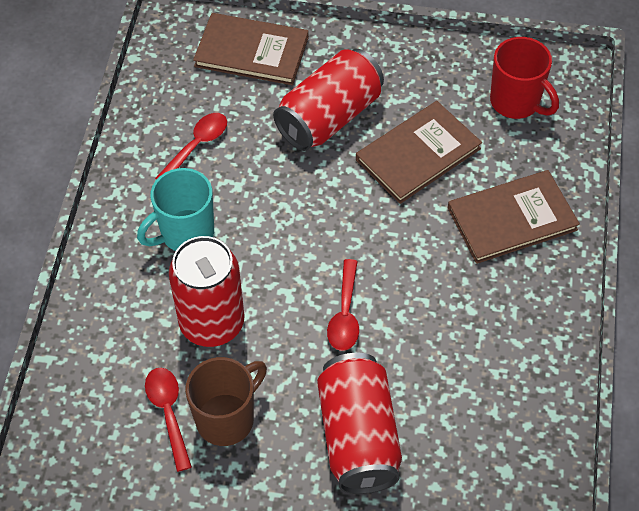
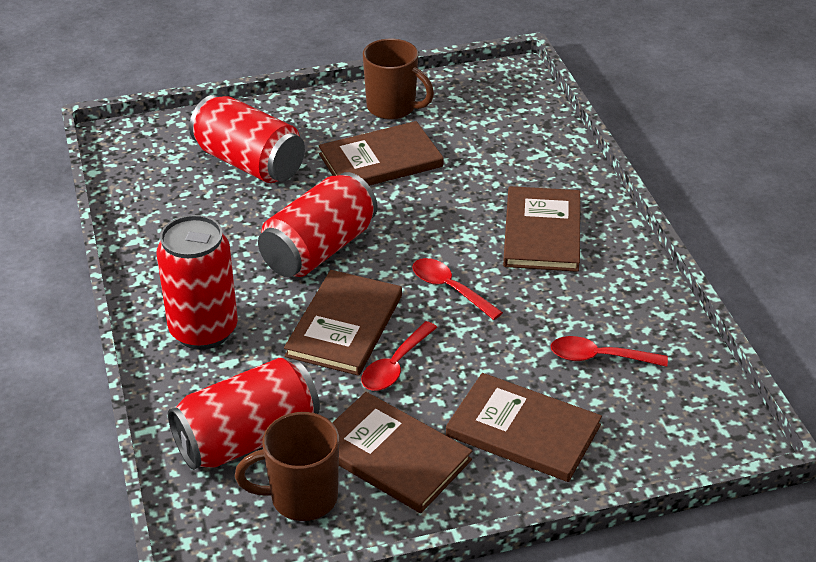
brown book: [193,13,309,85] [356,101,482,204] [448,170,580,264] = 3 -> [284,270,402,376] [319,121,443,186] [332,392,472,513] [446,373,602,482] [503,186,580,272] = 5
brown mug: [185,357,267,446] = 1 -> [235,412,339,521] [363,39,434,120] = 2
red can: [169,236,245,347] [273,49,384,151] [317,353,402,494] = 3 -> [157,215,238,350] [168,358,320,470] [189,95,305,183] [258,172,377,277] = 4
red mug: [490,37,559,119] = 1 -> none = 0
turquoise mug: [137,168,214,251] = 1 -> none = 0

